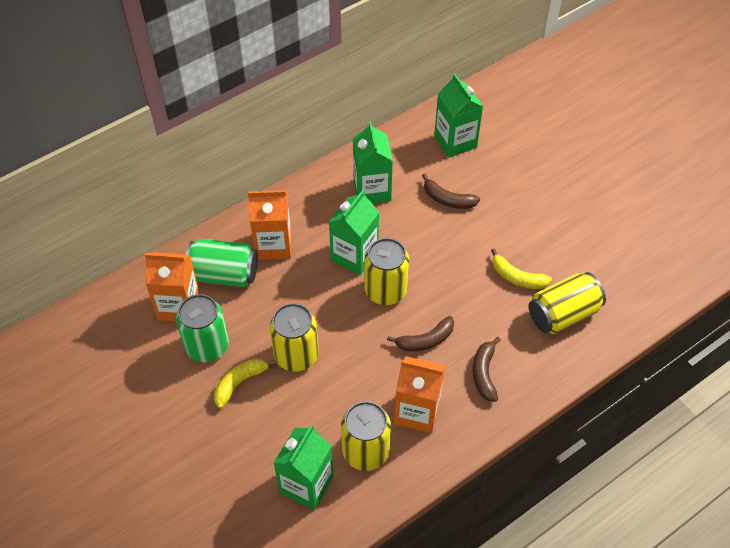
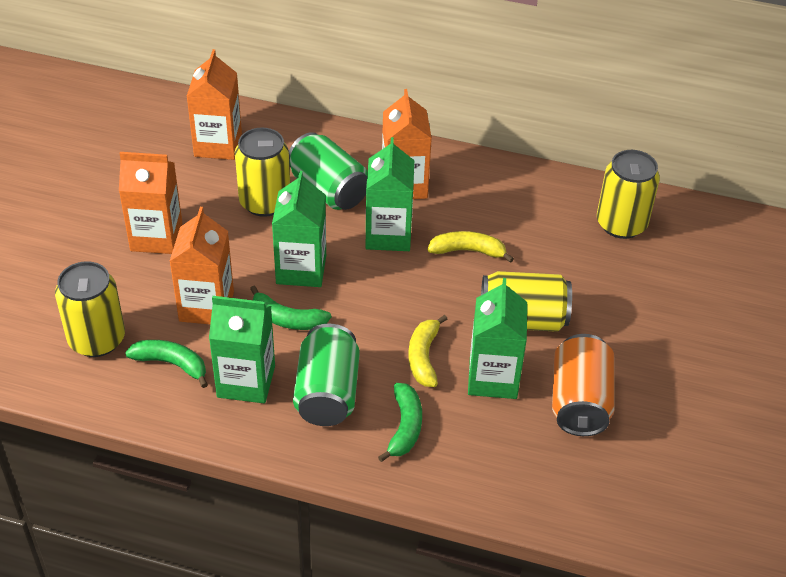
brown banana: [387,316,454,352] [422,174,480,209] [473,337,501,402] = 3 -> none = 0
green banana: none = 0 -> [125,340,208,388] [250,286,331,330] [378,383,422,462] = 3
orange can: none = 0 -> [552,334,615,436] = 1
orange carton: [145,252,200,322] [248,190,291,260] [394,356,445,433] = 3 -> [119,152,183,254] [169,207,234,324] [186,49,242,160] [382,89,432,199] = 4

